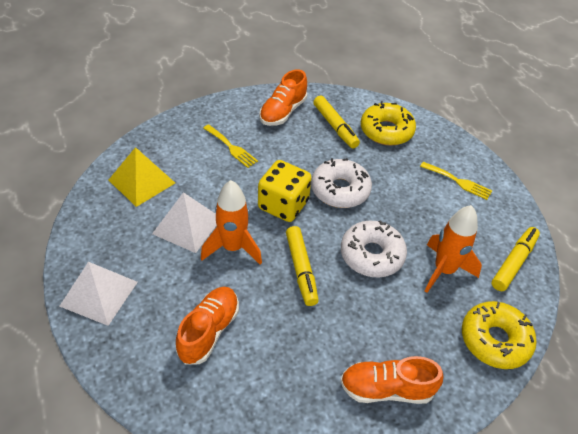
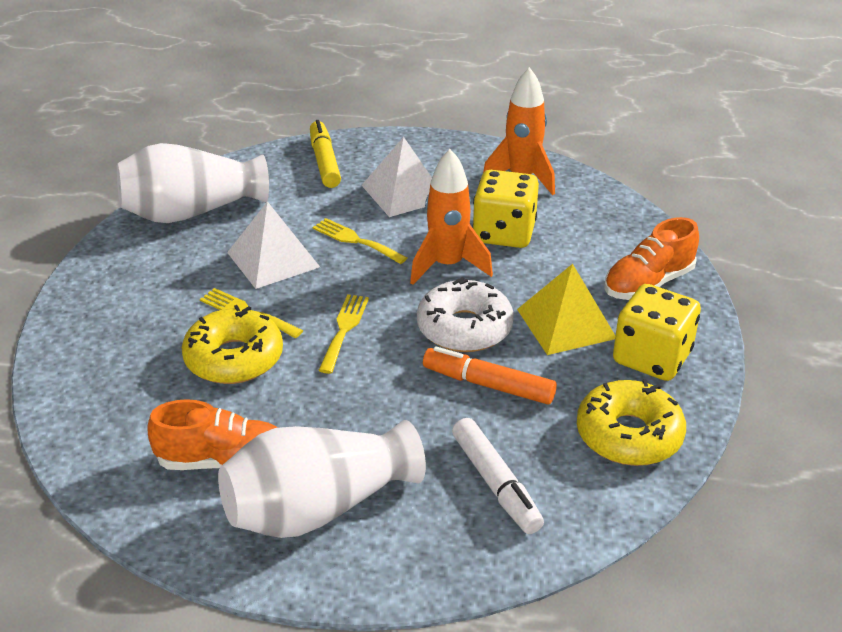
orange marker: none = 0 -> [423,346,557,404] = 1
orange shoe: [176,287,239,364] [259,69,307,126] [340,356,443,404] = 3 -> [147,399,278,470] [604,217,699,300] = 2
white donut: [311,158,372,208] [341,220,407,278] = 2 -> [417,277,514,352] = 1
white marker: none = 0 -> [452,418,544,534] = 1
white vase: none = 0 -> [117,143,269,223] [218,420,426,538] = 2
yellow dice: [258,160,312,222] = 1 -> [472,170,539,248] [613,284,701,381] = 2
yellow fork: [203,124,258,168] [420,162,492,200] = 2 -> [200,288,303,338] [313,218,408,264] [318,294,369,374] = 3
yellow marker: [286,226,319,306] [313,96,360,148] [491,227,540,291] = 3 -> [310,120,341,188] = 1

